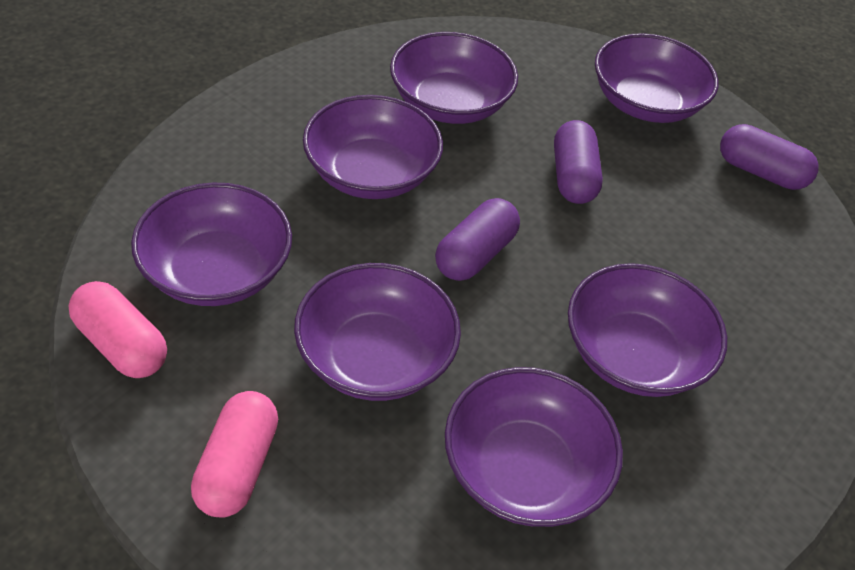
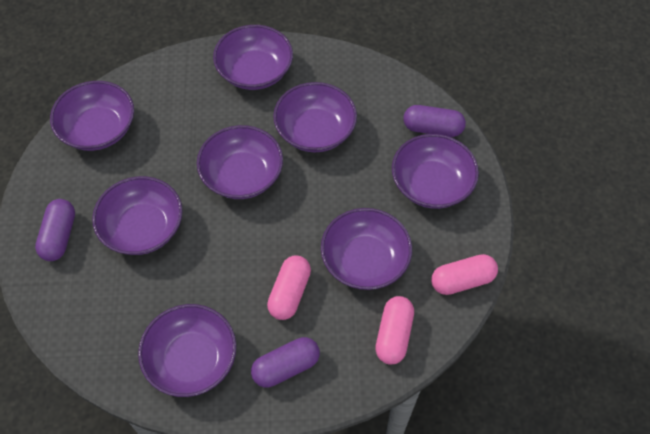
pink capsule: [68,281,167,378] [191,391,278,517] = 2 -> [267,255,311,320] [375,296,414,365] [431,254,498,295] = 3
purple bowl: [131,183,292,306] [294,263,461,401] [303,95,443,199] [390,32,518,124] [445,367,623,527] [568,263,727,397] [595,33,719,123] = 7 -> [50,81,134,151] [92,176,183,255] [138,304,236,397] [197,125,283,199] [213,25,293,90] [273,82,357,152] [321,208,412,290] [392,134,479,209] = 8

